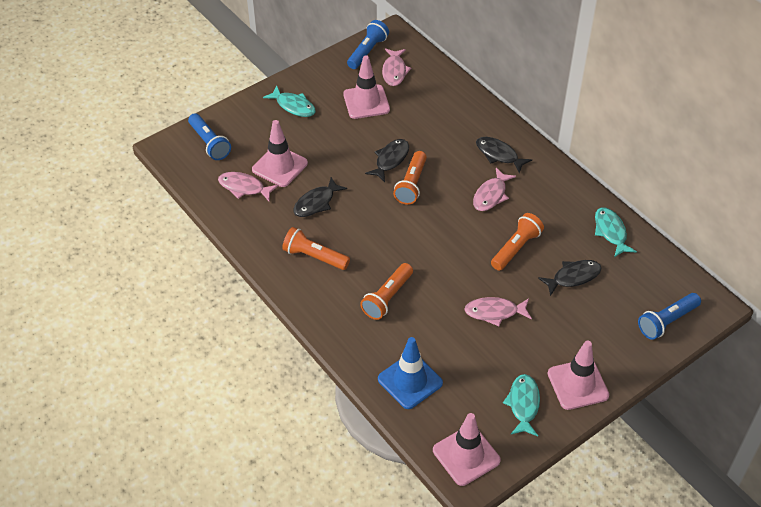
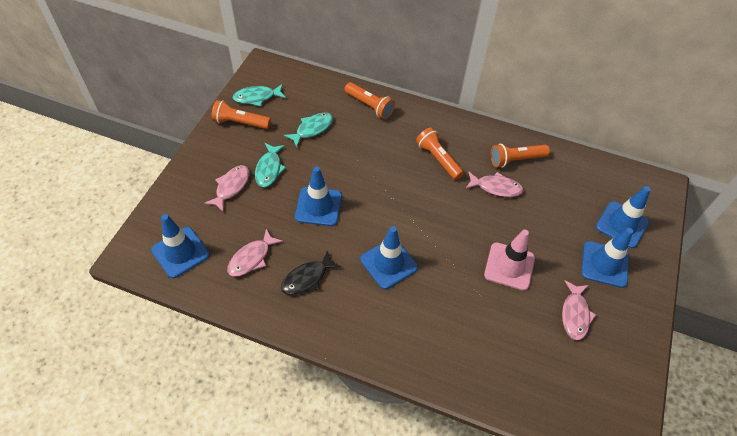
black fish: [293,177,347,217] [365,139,409,182] [476,137,532,173] [538,260,602,296] = 4 -> [281,251,341,295] = 1
blue flashlight: [188,113,231,160] [347,20,389,69] [638,293,701,340] = 3 -> none = 0
blue traffic cone: [378,337,443,409] = 1 -> [151,214,210,278] [295,167,342,226] [360,226,418,289] [581,228,633,288] [596,186,651,248] = 5
pink traffic cone: [252,120,308,187] [343,55,390,119] [433,413,501,486] [548,341,609,410] = 4 -> [484,230,535,291] = 1

